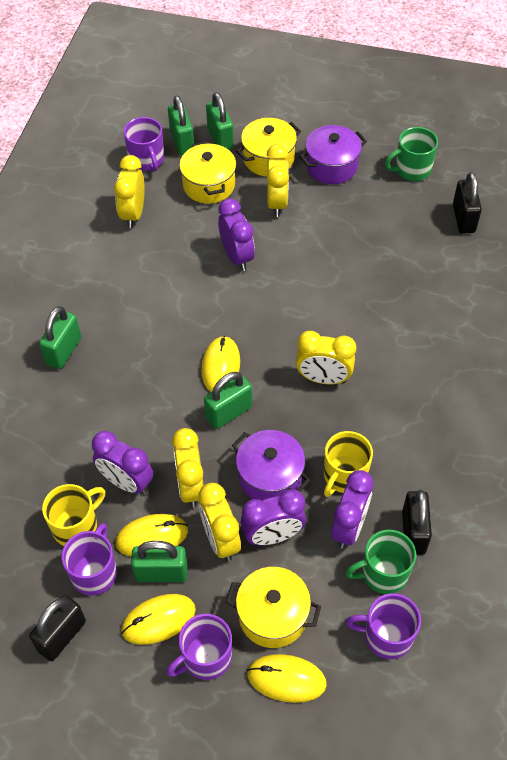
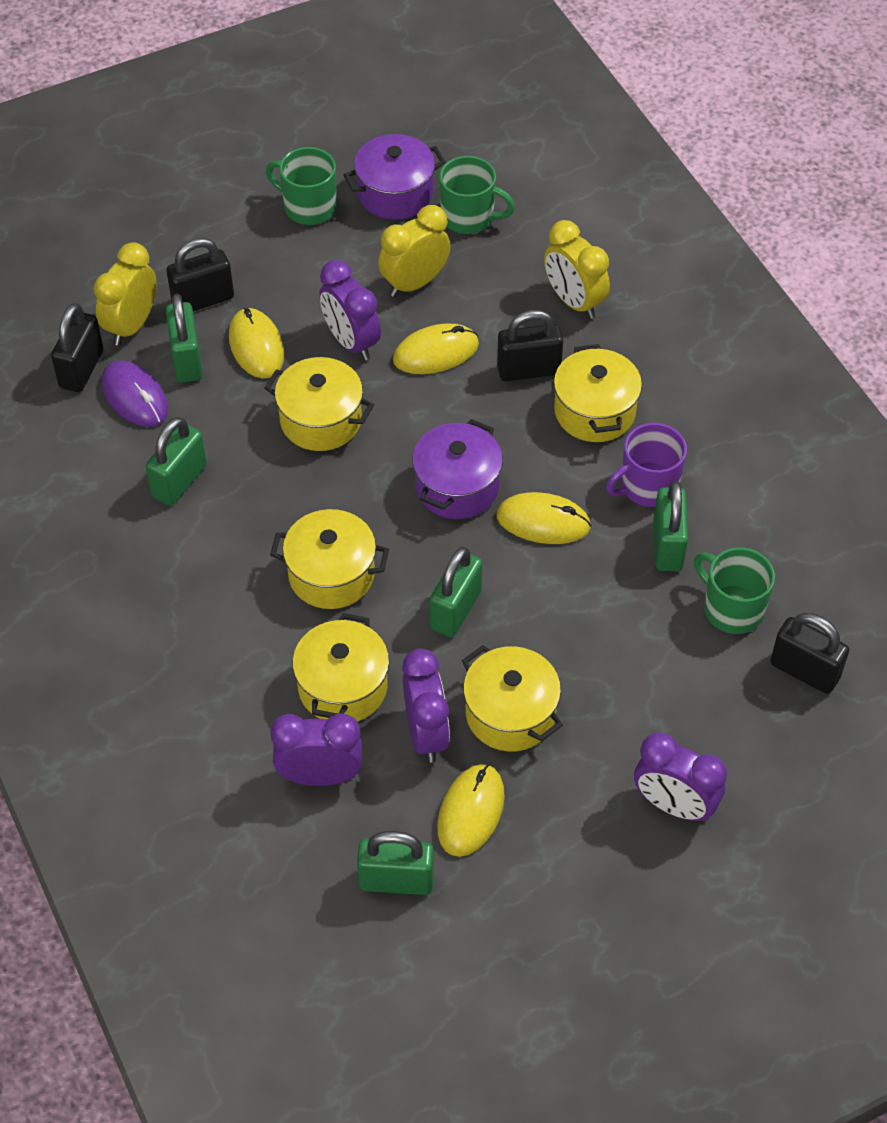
black padlock: [29,595,86,661] [402,490,432,555] [453,172,482,234] = 3 -> [51,303,103,392] [166,238,234,311] [497,310,563,381] [770,613,849,694] = 4
green mug: [345,530,416,594] [385,127,438,181] = 2 -> [266,147,337,225] [440,156,515,234] [694,547,775,634] = 3
purple mouse: none = 0 -> [102,361,168,427] = 1
purple mug: [61,523,117,596] [124,117,164,172] [166,614,232,680] [346,593,421,659] = 4 -> [606,423,687,507] = 1
yellow clock: [114,155,145,228] [172,428,204,508] [199,483,241,561] [267,144,289,217] [296,331,356,384] = 5 -> [94,242,157,346] [378,205,451,297] [544,220,610,319] = 3
yellow mug: [42,484,105,546] [324,431,373,497] = 2 -> none = 0
yellow pot: [179,141,236,204] [226,567,321,648] [236,118,301,176] = 3 -> [265,357,374,451] [270,509,389,609] [292,613,389,722] [462,645,563,751] [554,344,642,442] = 5

